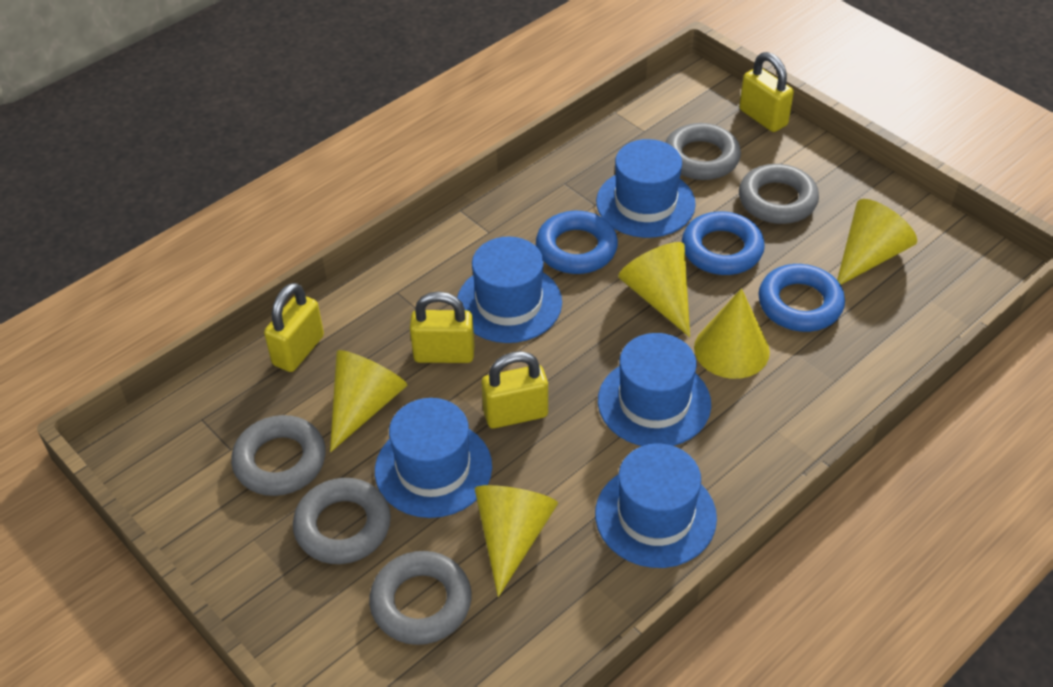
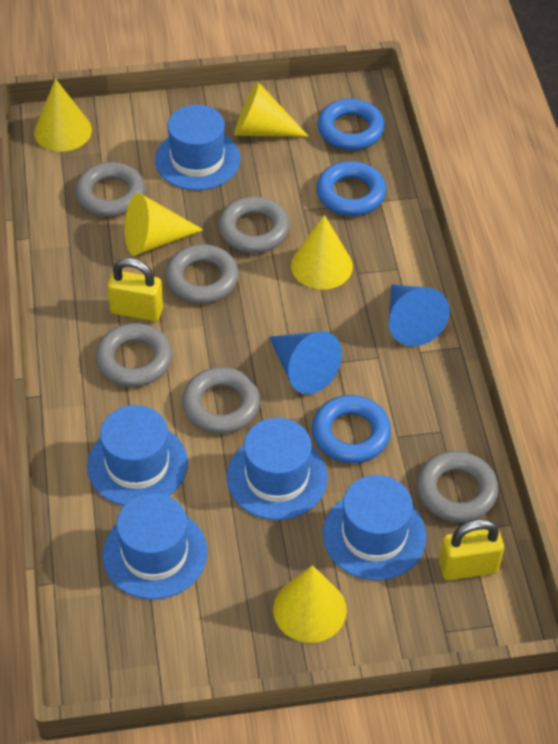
blue cone: none = 0 -> [269,331,342,394] [389,284,450,346] = 2
grey ring: [231,415,326,496] [293,478,391,564] [369,551,472,645] [665,123,741,180] [739,164,819,224] = 5 -> [75,162,145,217] [96,323,172,387] [165,244,239,304] [182,367,260,434] [218,196,290,253] [417,451,498,523] = 6
yellow padlock: [264,283,324,372] [410,291,475,363] [482,351,548,428] [739,52,794,132] = 4 -> [107,258,163,321] [439,519,504,580] = 2

